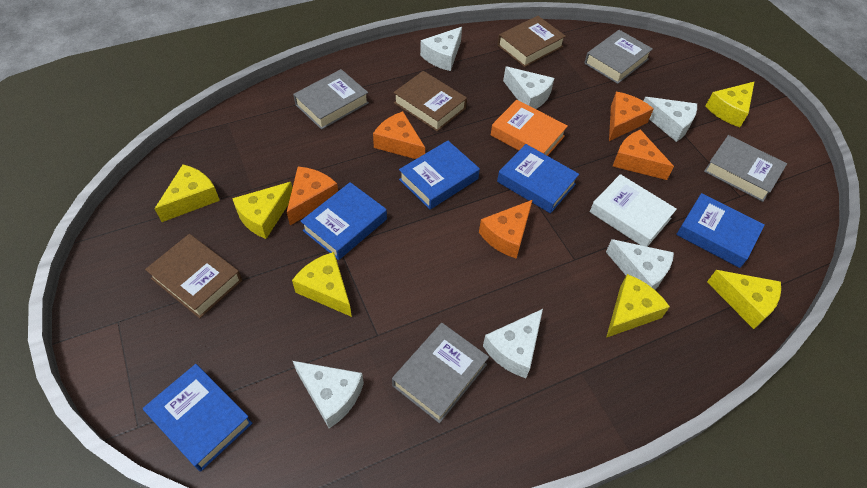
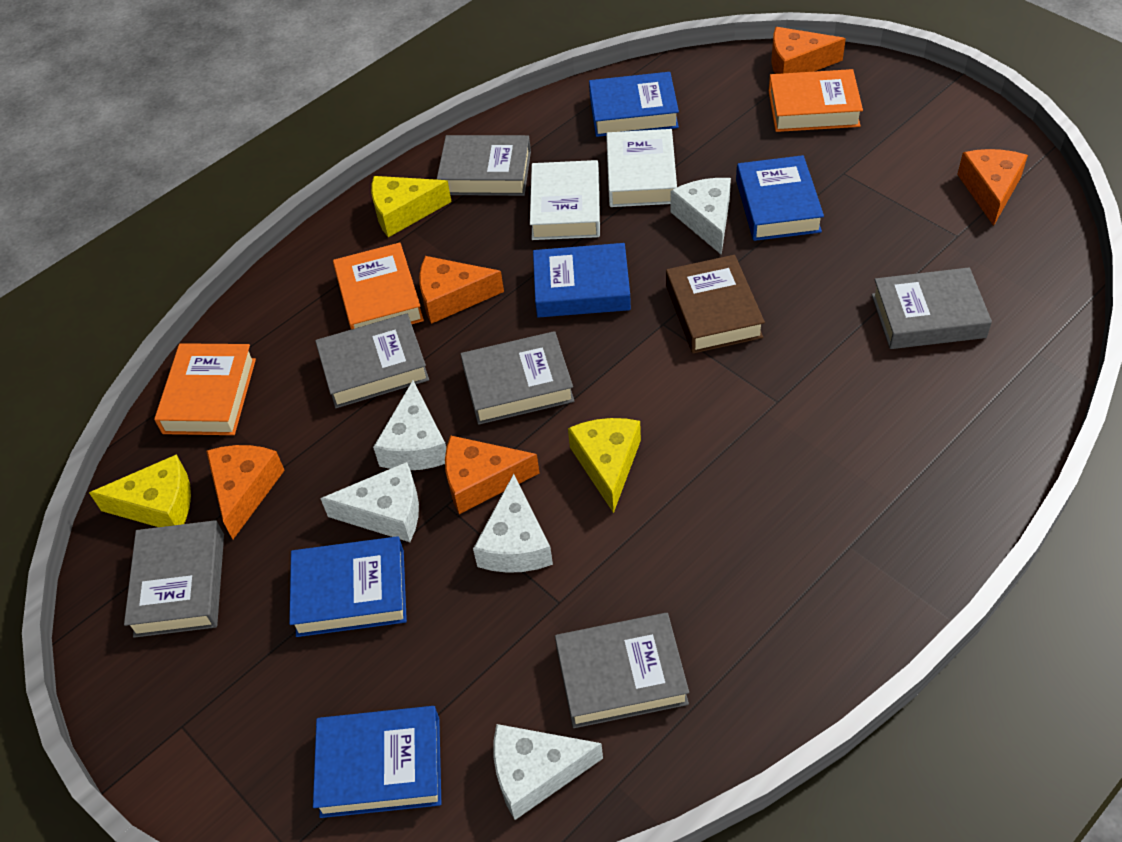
brown book: [145,234,242,318] [393,71,467,132] [497,16,566,67] = 3 -> [666,255,765,353] = 1
grey book: [293,69,369,130] [392,323,489,423] [584,30,653,84] [704,135,787,202] = 4 -> [124,520,224,638] [315,314,429,408] [437,135,531,196] [461,331,574,425] [555,613,689,728] [872,267,992,349] = 6
orange book: [491,100,568,156] = 1 -> [154,343,256,435] [333,243,424,329] [769,69,863,132] = 3
white book: [590,174,677,247] = 1 -> [530,160,600,240] [606,129,677,207] = 2
white cheese: [293,361,364,428] [420,27,462,71] [483,309,543,378] [503,66,554,109] [606,239,674,290] [644,97,697,142] = 6 -> [320,462,419,542] [373,381,446,470] [473,474,553,573] [494,724,603,820] [670,178,731,255] = 5
yellow cheese: [155,164,220,222] [232,182,292,239] [292,252,352,317] [606,274,670,338] [705,82,754,127] [707,270,781,329] = 6 -> [89,454,191,527] [371,176,452,237] [568,418,641,513] = 3

